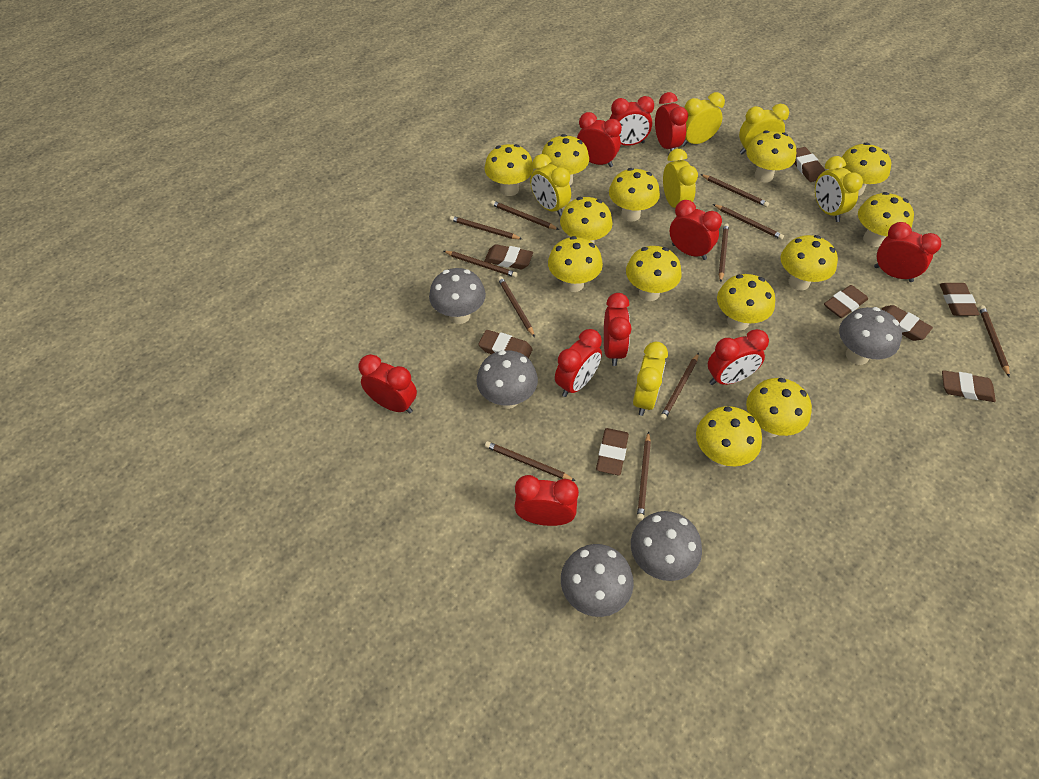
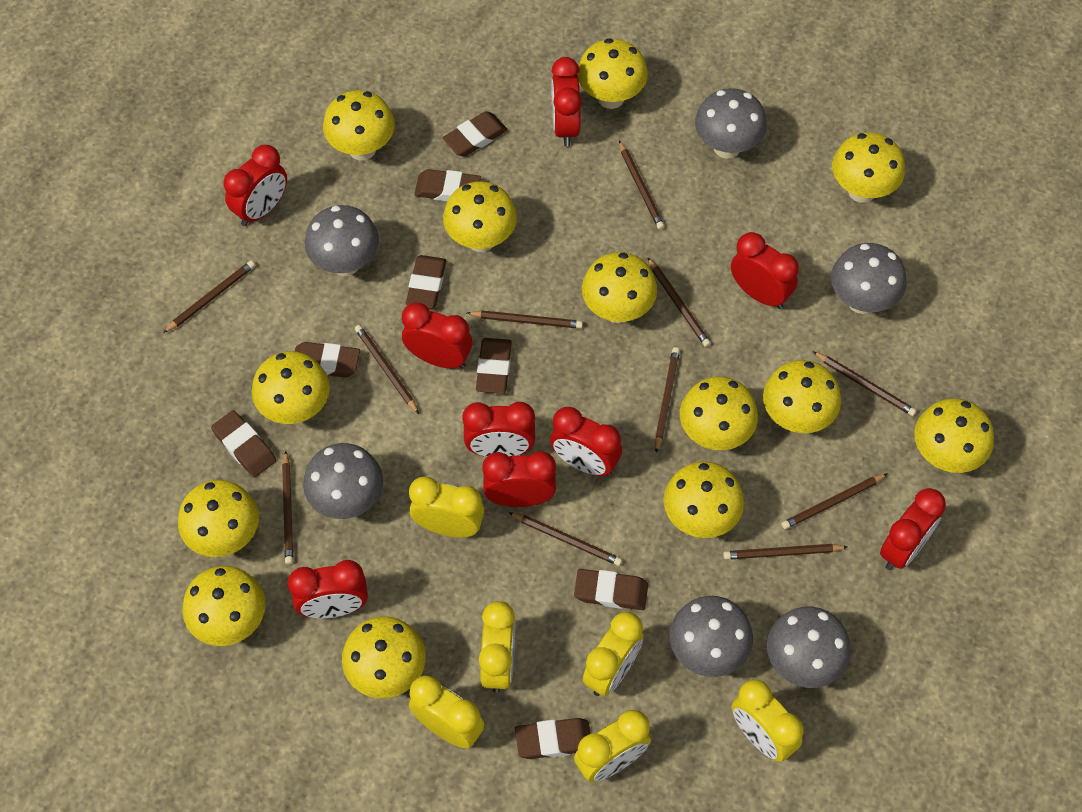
grey mushroom: [429,268,486,324] [476,350,538,409] [561,544,634,617] [631,511,702,581] [839,307,902,365] = 5 -> [303,443,383,519] [304,205,379,276] [670,596,753,677] [695,88,767,159] [767,606,851,688] [831,243,907,314] = 6
red clock: [358,354,417,414] [515,475,579,526] [555,329,602,397] [577,112,622,167] [604,293,632,366] [610,96,654,146] [655,92,688,151] [670,200,722,260] [708,329,769,385] [874,222,941,282] = 10 -> [224,145,287,226] [288,560,368,618] [402,302,472,368] [462,402,535,457] [482,451,556,507] [550,407,622,476] [551,57,582,146] [731,232,799,309] [880,488,946,570] = 9

